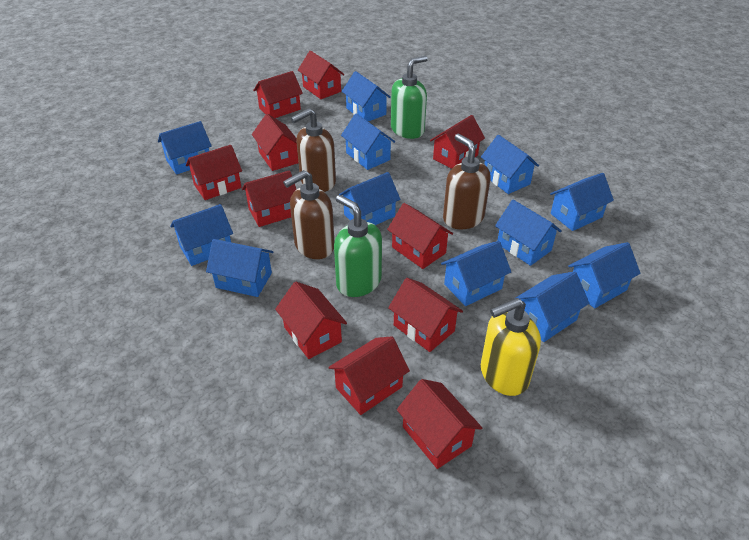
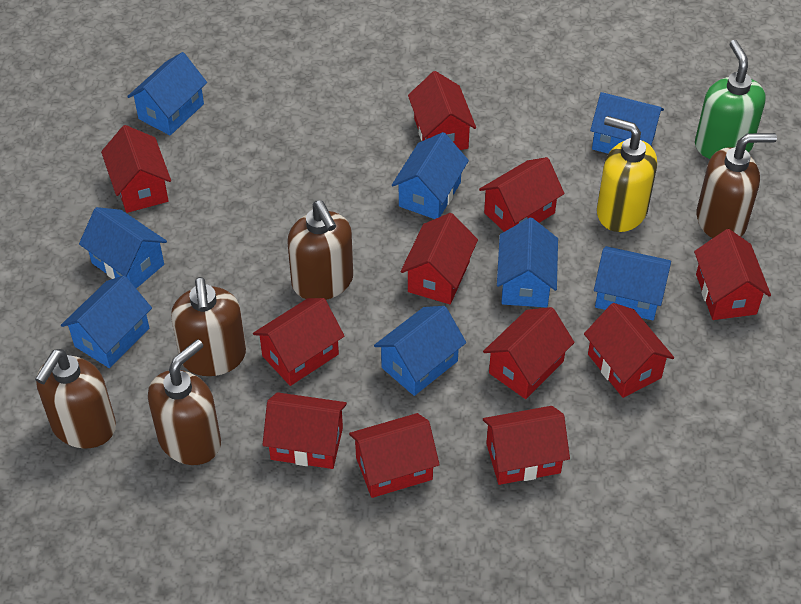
blue house: [158,121,212,175] [170,204,233,266] [206,239,273,297] [339,172,400,225] [341,113,395,170] [342,71,391,121] [441,241,511,306] [481,135,539,194] [495,200,562,266] [516,271,589,342] [550,173,614,231] [568,242,641,308] = 12 -> [61,275,152,368] [79,207,167,289] [127,52,207,135] [374,306,466,396] [392,132,469,219] [497,218,558,308] [590,92,664,153] [594,246,671,320] = 8
brown soap dispenser: [283,170,334,259] [291,108,336,192] [443,134,491,229] = 3 -> [35,349,116,448] [148,339,221,465] [171,277,246,376] [288,200,353,300] [696,133,777,238] = 5
green soap dispenser: [334,195,382,297] [391,56,428,139] = 2 -> [695,40,766,159] = 1

